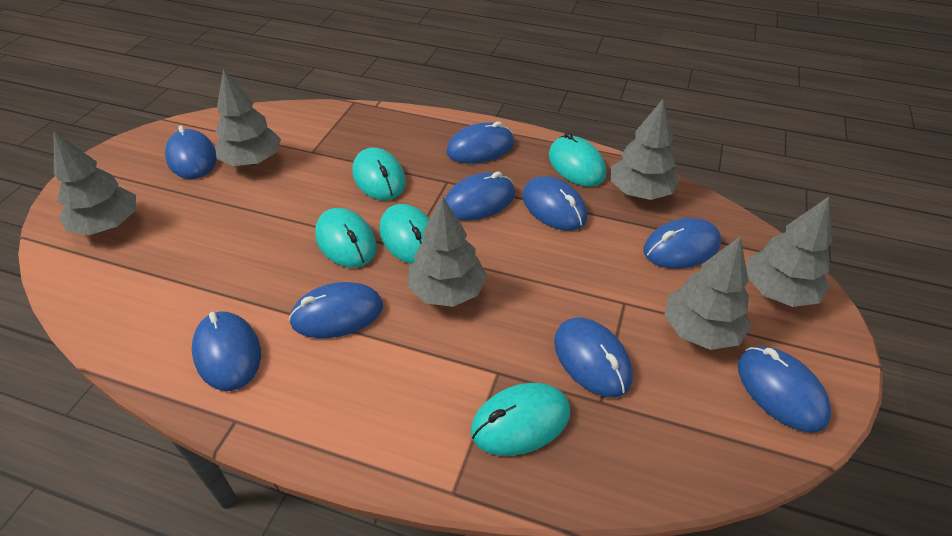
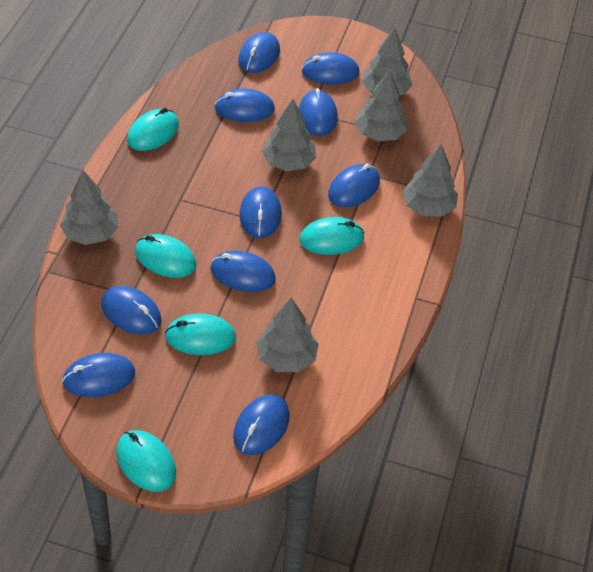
blue mouse: [165,126,217,179] [192,311,261,391] [289,282,383,338] [445,172,515,221] [446,121,514,163] [523,176,587,231] [554,317,633,398] [643,218,721,269] [738,347,832,433] = 9 -> [62,353,135,397] [101,286,162,334] [211,251,276,292] [215,88,275,122] [233,394,290,455] [238,32,280,73] [239,186,282,238] [299,88,338,136] [302,52,360,85] [328,164,380,207] = 10

